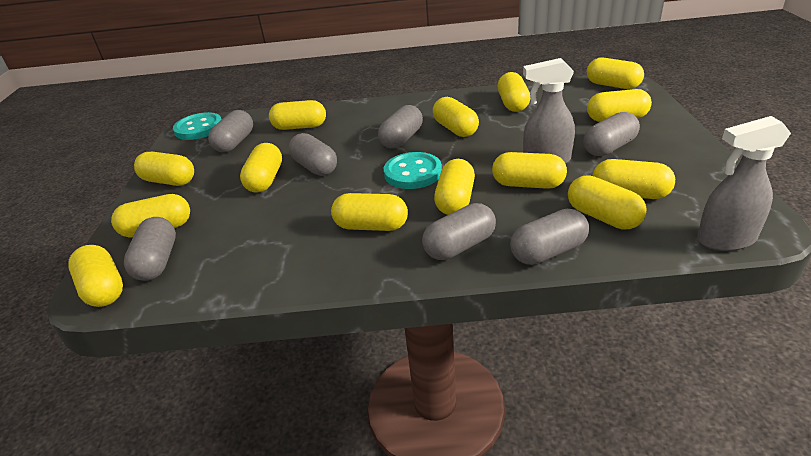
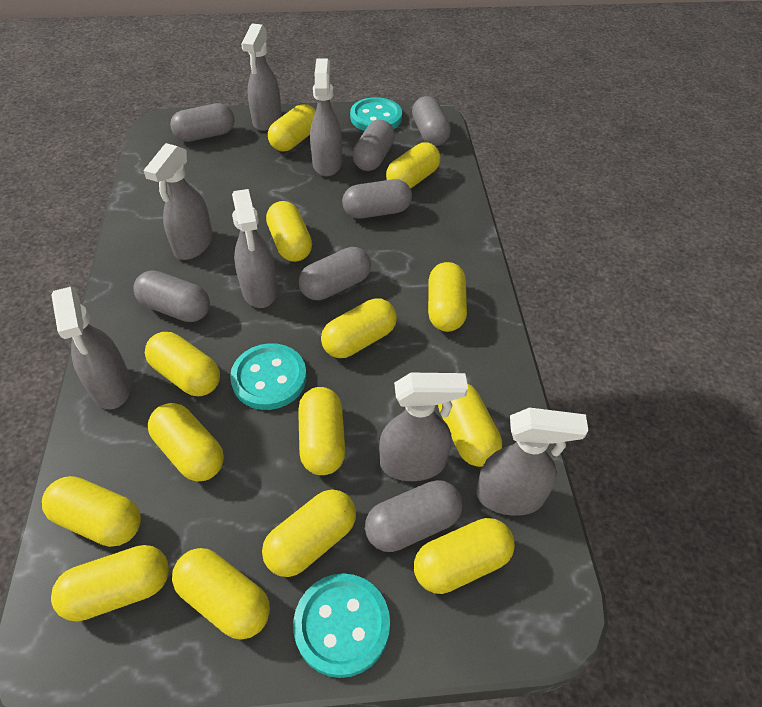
grey spray bottle: [523,58,575,164] [697,116,791,251] = 2 -> [51,287,132,409] [143,143,213,260] [232,189,277,308] [241,23,282,131] [310,58,342,177] [379,373,468,481] [476,408,589,516] = 7
turquoise button: [173,112,222,140] [384,152,442,189] = 2 -> [230,343,307,410] [293,573,390,678] [350,97,402,131] = 3

